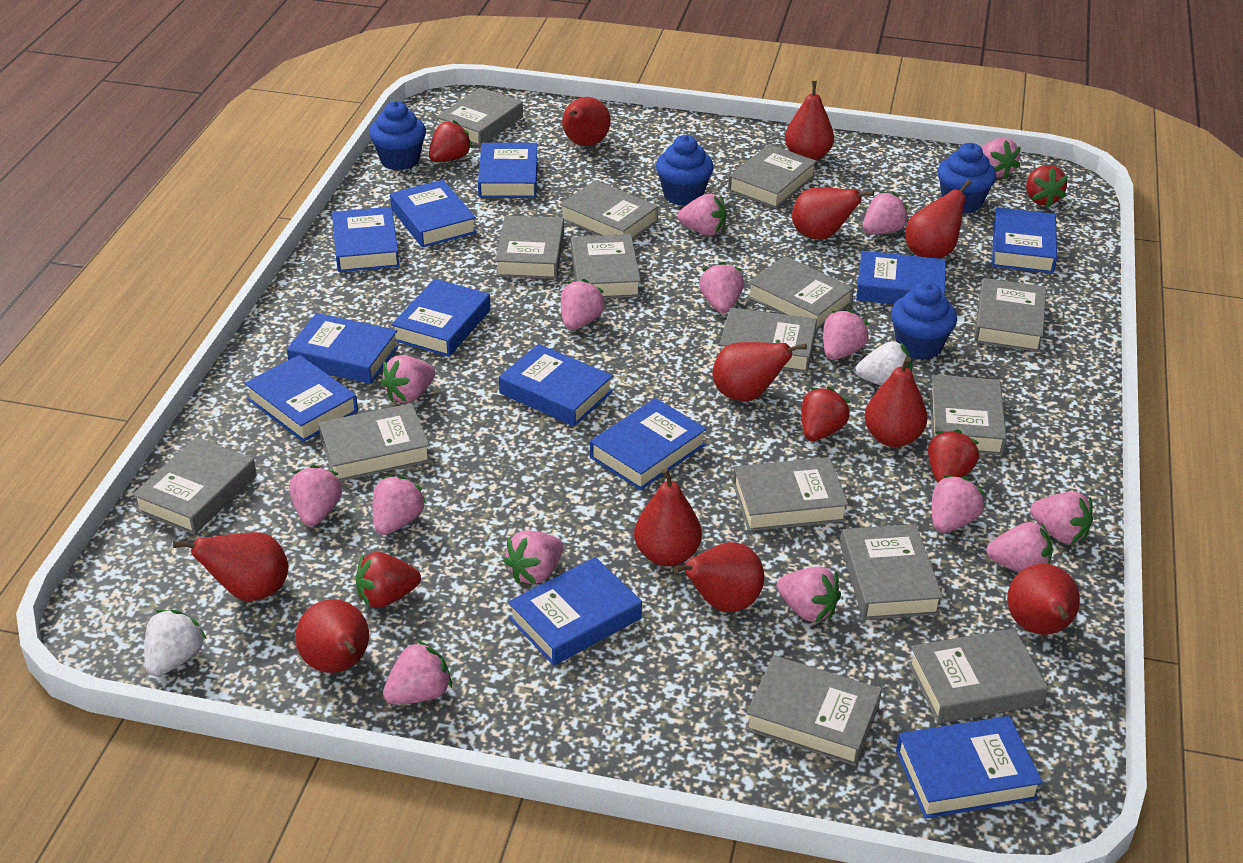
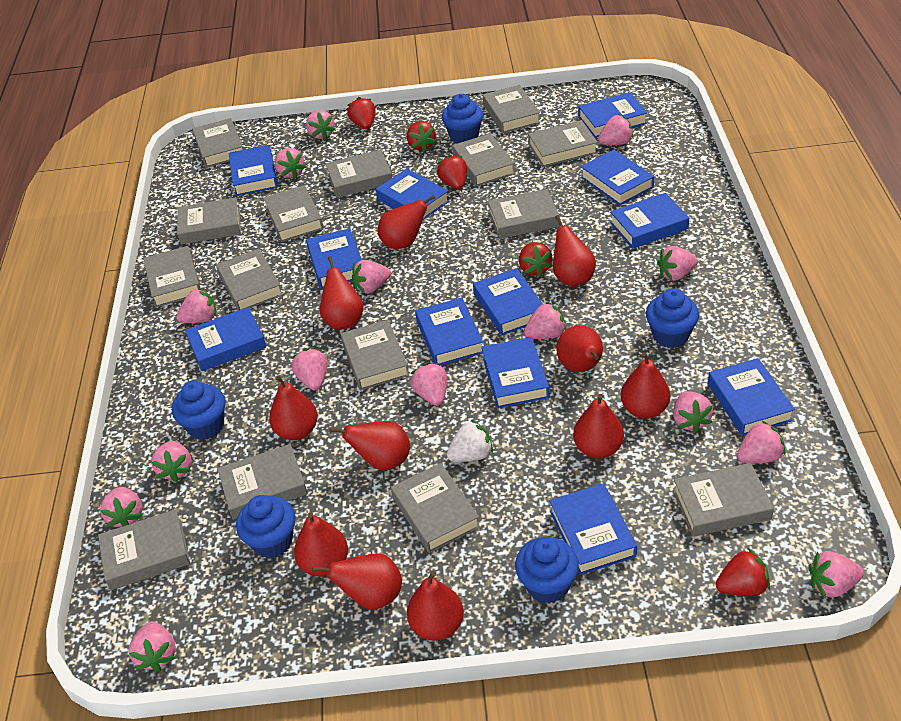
blue cupcake: [369,101,426,170] [656,135,714,206] [891,282,957,360] [938,143,996,213] = 4 -> [172,381,225,440] [236,495,296,558] [442,94,484,143] [515,537,579,604] [646,288,699,348] = 5
white strawberry: [144,610,207,677] [856,341,913,386] = 2 -> [447,420,493,462] = 1

